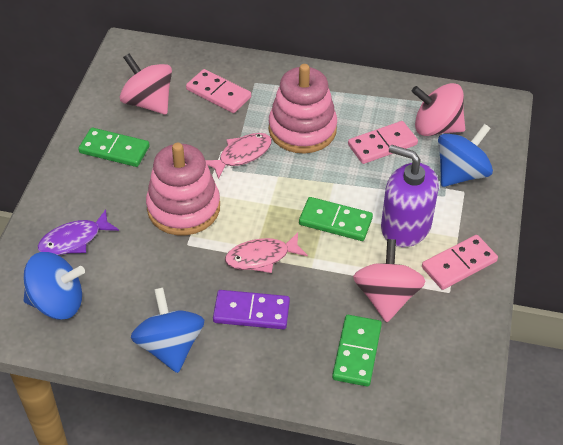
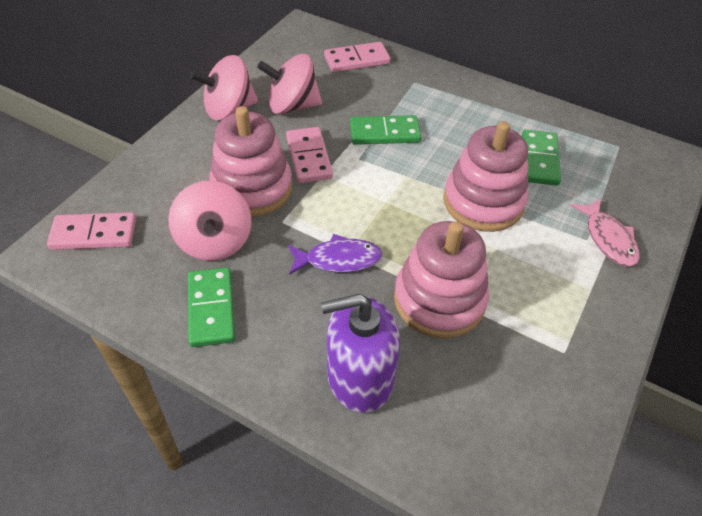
blue spinning top: [24,252,85,320] [131,287,204,373] [438,124,493,187] = 3 -> none = 0
pink fish: [205,133,272,179] [225,232,308,273] = 2 -> [570,198,640,267] = 1
pink stacking toy: [146,143,220,235] [269,64,337,154] = 2 -> [209,106,292,217] [394,221,489,339] [443,121,528,232] = 3
purple domino: [213,290,290,329] = 1 -> none = 0

